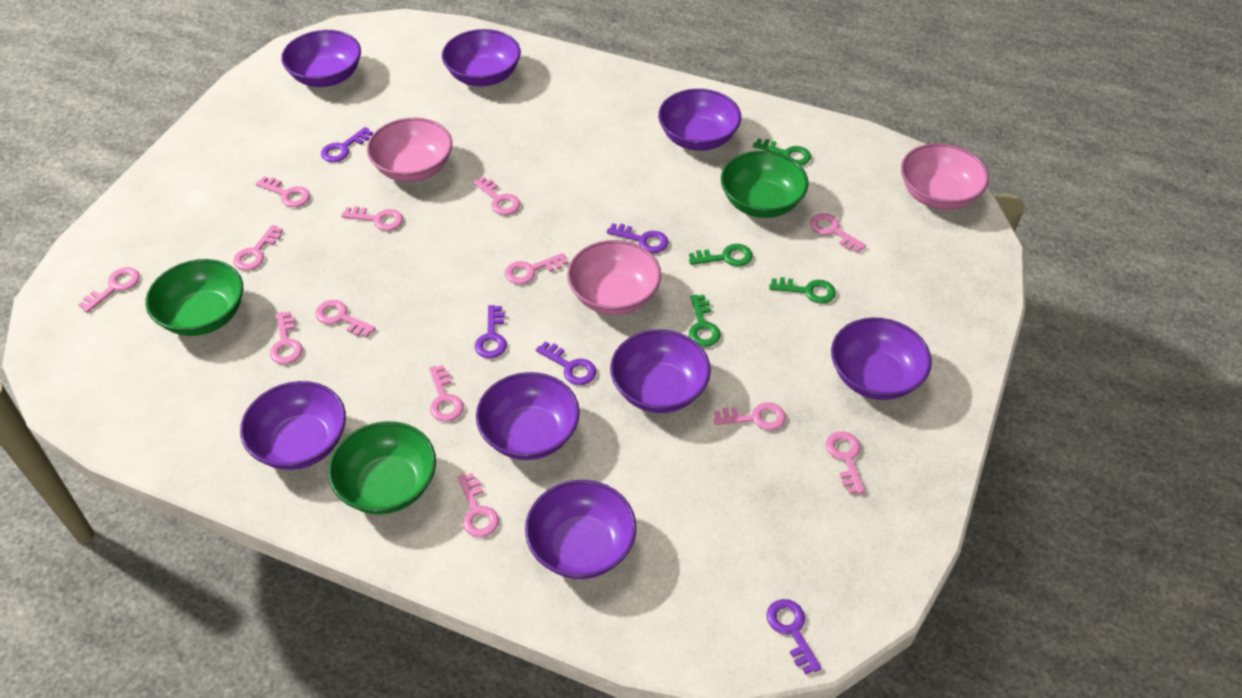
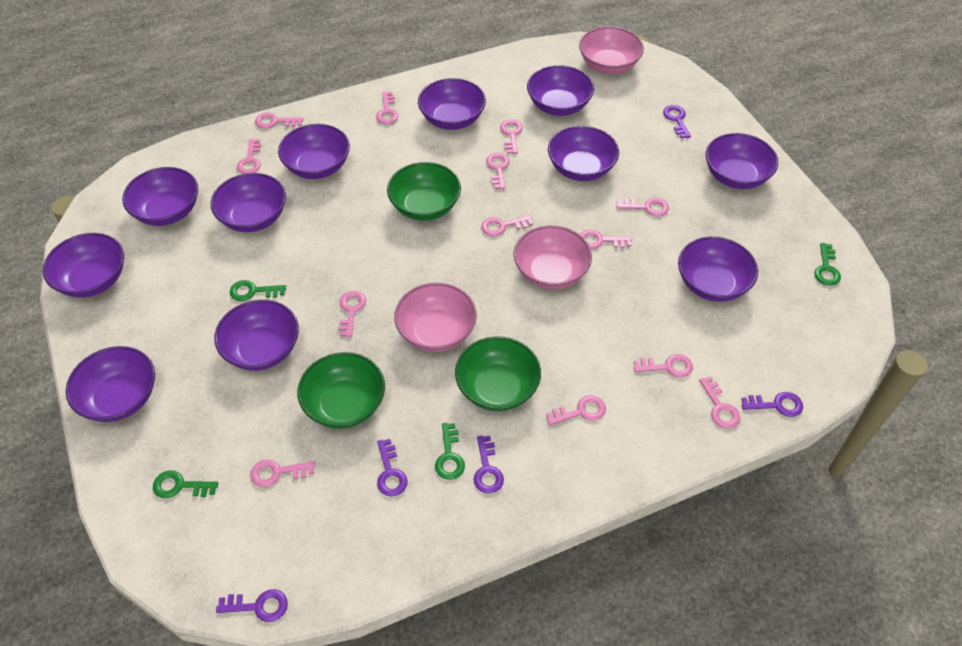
purple bowl: [240,381,346,470] [281,30,361,87] [442,29,521,86] [476,372,580,460] [525,480,636,579] [610,329,711,413] [658,89,741,151] [831,318,932,400] = 8 -> [43,233,124,298] [66,346,155,422] [122,167,198,226] [211,173,286,232] [215,300,299,371] [278,124,350,179] [418,78,486,130] [527,65,594,116] [548,126,619,181] [678,237,758,302] [706,133,778,189] = 11

